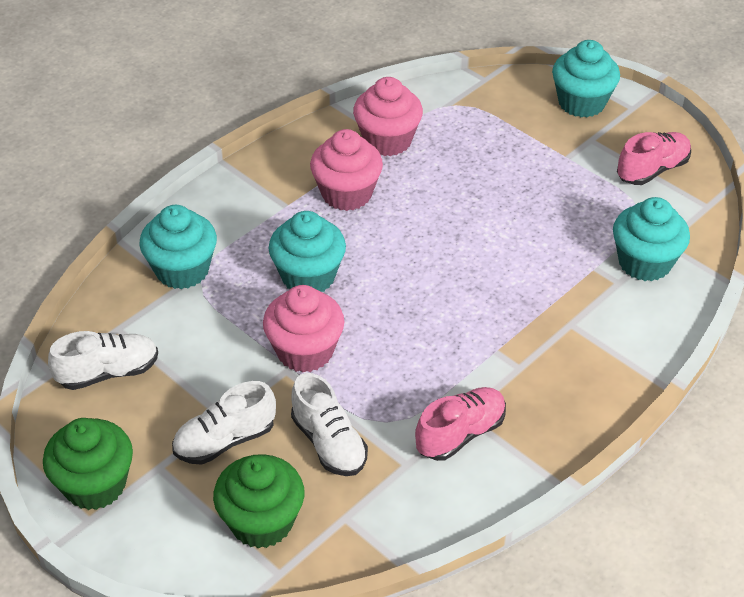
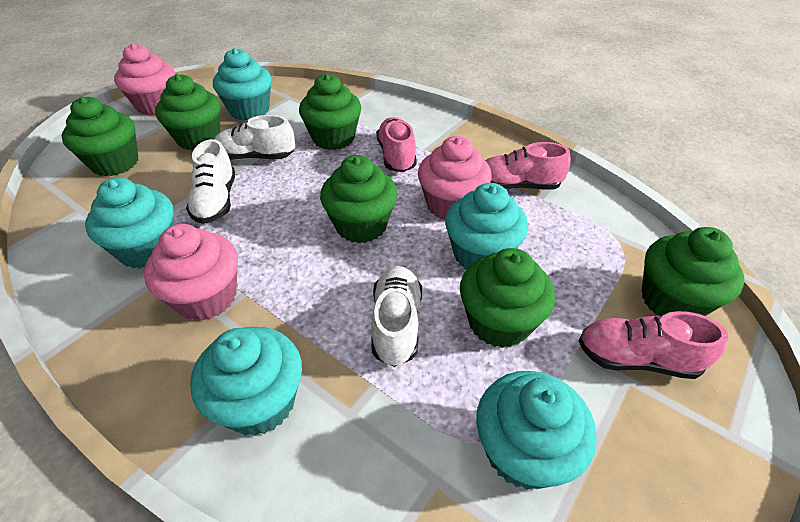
green cupcake: [43,418,133,510] [213,454,305,549] = 2 -> [62,96,138,176] [155,74,221,151] [299,74,361,150] [320,155,397,243] [460,248,555,348] [641,227,744,316] = 6
pink shoe: [415,387,506,461] [617,132,691,185] = 2 -> [376,117,417,172] [485,142,571,190] [578,311,728,379] = 3
turquoise cupcake: [140,205,217,289] [268,211,346,292] [552,40,620,117] [613,197,690,281] = 4 -> [85,177,174,269] [190,327,302,436] [213,48,272,121] [445,183,528,270] [476,371,597,490] = 5

